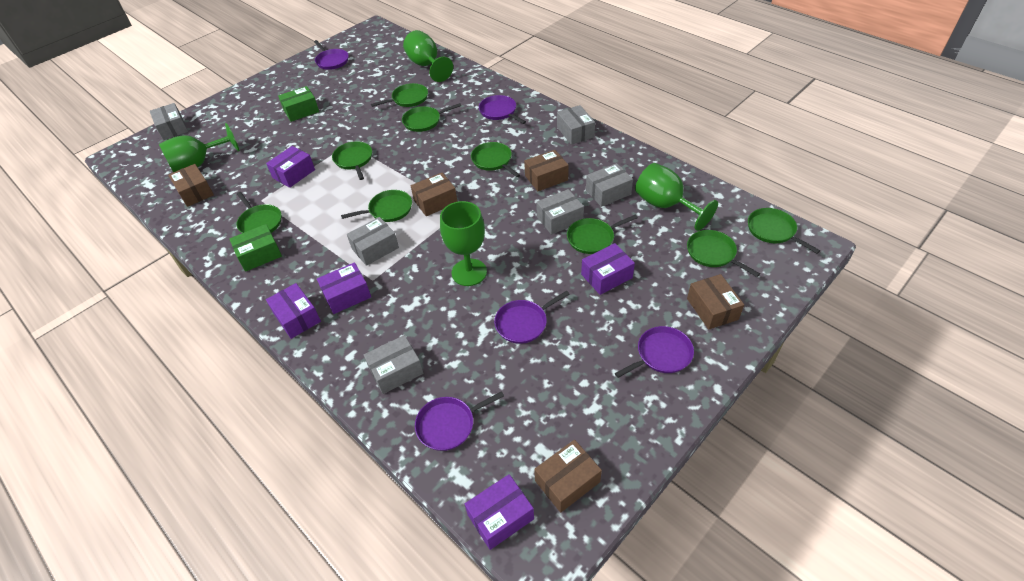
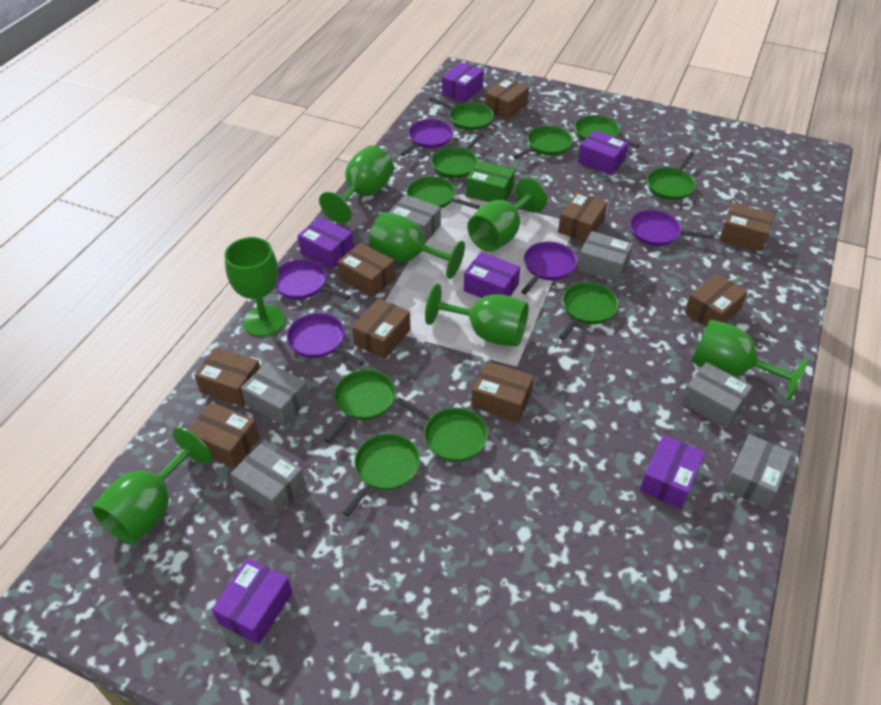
brown box: [168,164,214,207] [411,173,457,216] [524,150,569,191] [534,440,602,513] [687,274,744,330] = 5 -> [188,402,259,468] [194,347,260,407] [338,243,395,298] [352,298,411,359] [471,361,534,422] [485,78,529,120] [558,192,608,242] [685,273,748,327] [719,203,774,252] = 9
green box: [229,224,282,272] [278,86,319,122] = 2 -> [466,161,515,202] = 1
green goblet: [159,123,240,172] [403,30,453,82] [440,201,487,286] [635,163,718,231] = 4 -> [92,427,212,544] [224,237,285,336] [319,145,394,223] [369,212,465,279] [425,284,529,347] [467,178,547,252] [691,319,808,400] = 7
green pan: [237,192,281,233] [332,141,372,180] [341,190,412,222] [371,83,428,107] [402,103,461,132] [471,142,520,177] [567,215,638,254] [687,230,760,277] [748,208,820,254] = 9 -> [324,370,396,443] [343,433,420,517] [396,397,488,462] [407,176,480,209] [429,97,494,131] [431,132,484,178] [513,126,573,159] [559,282,618,340] [575,115,640,148] [647,152,696,200] = 10
purple box: [266,146,315,188] [266,283,321,339] [317,262,371,314] [465,474,534,550] [581,243,635,295] = 5 -> [212,558,293,645] [297,217,354,269] [442,62,484,103] [464,252,520,298] [578,130,629,175] [640,435,705,509] = 6

